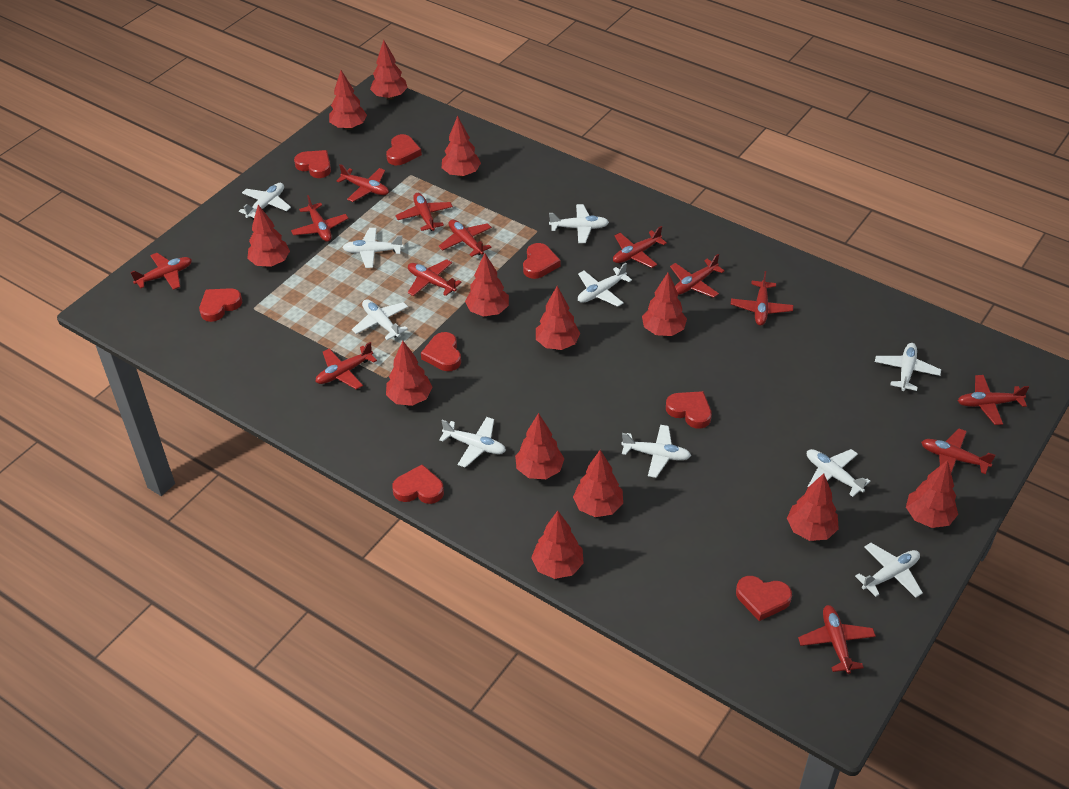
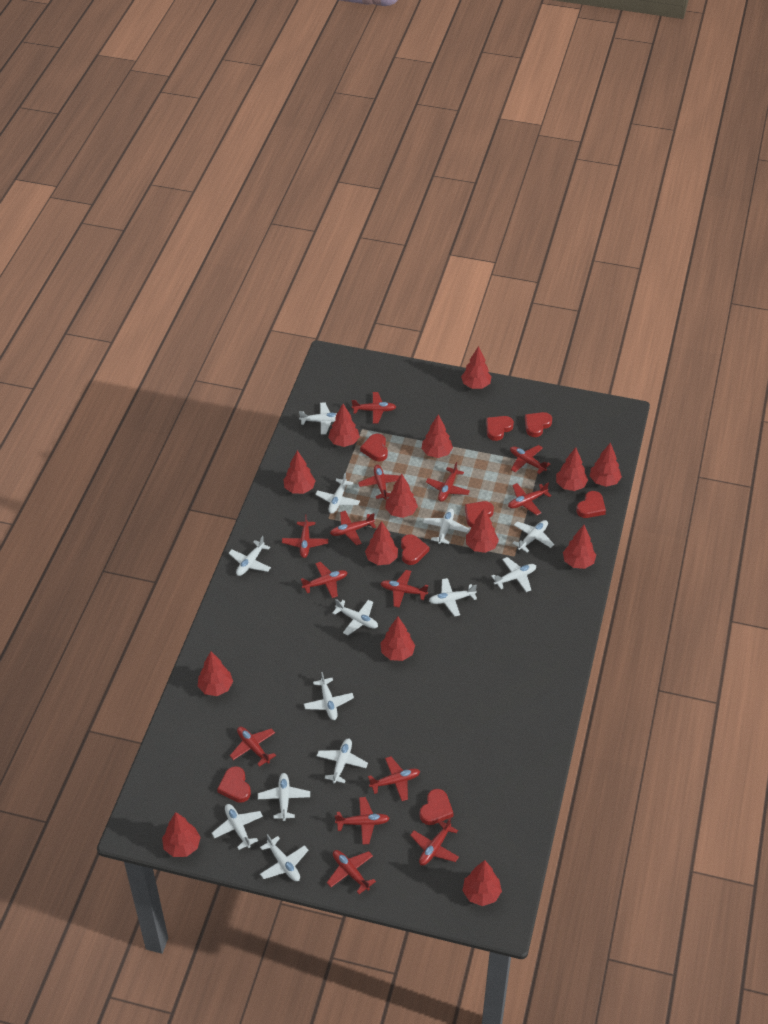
red plane: [130,253,192,290] [291,195,348,242] [316,342,377,389] [336,164,389,202] [396,193,453,231] [408,259,462,296] [438,219,492,257] [613,226,667,268] [670,254,725,298] [730,271,793,326] [798,605,876,674] [921,428,995,474] [958,375,1029,425] = 13 -> [230,727,276,767] [282,514,328,558] [300,562,348,598] [327,850,376,894] [330,511,376,545] [335,797,390,845] [352,392,396,423] [358,465,400,500] [368,756,420,801] [380,570,428,607] [410,818,459,865] [426,462,470,502] [508,483,551,515] [510,445,550,474] = 14
red tree: [247,205,290,267] [329,70,367,130] [370,40,408,99] [386,341,433,406] [442,116,481,177] [465,253,509,317] [515,413,564,479] [531,511,584,579] [536,286,581,350] [573,450,623,517] [642,273,687,336] [787,473,839,541] [906,460,958,528] = 13 -> [162,812,201,857] [198,651,233,696] [283,450,316,494] [328,404,360,447] [365,521,398,565] [380,617,415,661] [385,474,418,518] [421,414,453,458] [461,346,492,389] [462,860,502,906] [466,509,499,553] [556,447,588,491] [563,525,596,569] [590,443,622,487] = 14
white plane: [239,183,291,219] [342,228,404,268] [352,299,408,340] [439,417,506,468] [549,204,609,243] [578,263,632,307] [621,425,691,478] [807,449,870,497] [855,543,923,598] [875,343,941,391] = 10 -> [212,804,263,850] [229,536,271,576] [258,773,310,821] [260,834,308,881] [299,403,337,434] [304,672,354,720] [315,473,360,514] [317,739,368,783] [333,599,378,635] [423,508,469,544] [429,578,477,616] [491,557,536,592] [512,520,554,552] = 13

